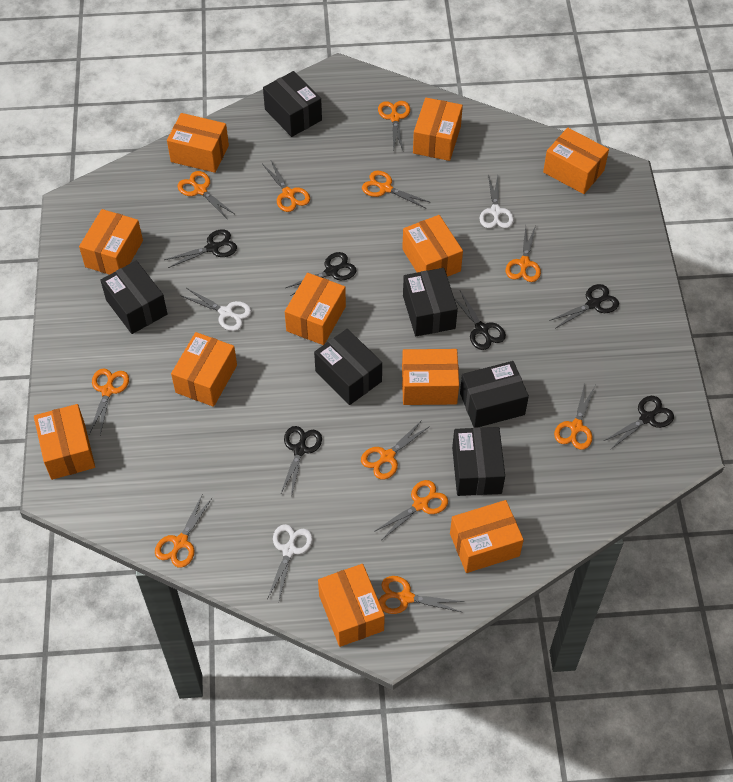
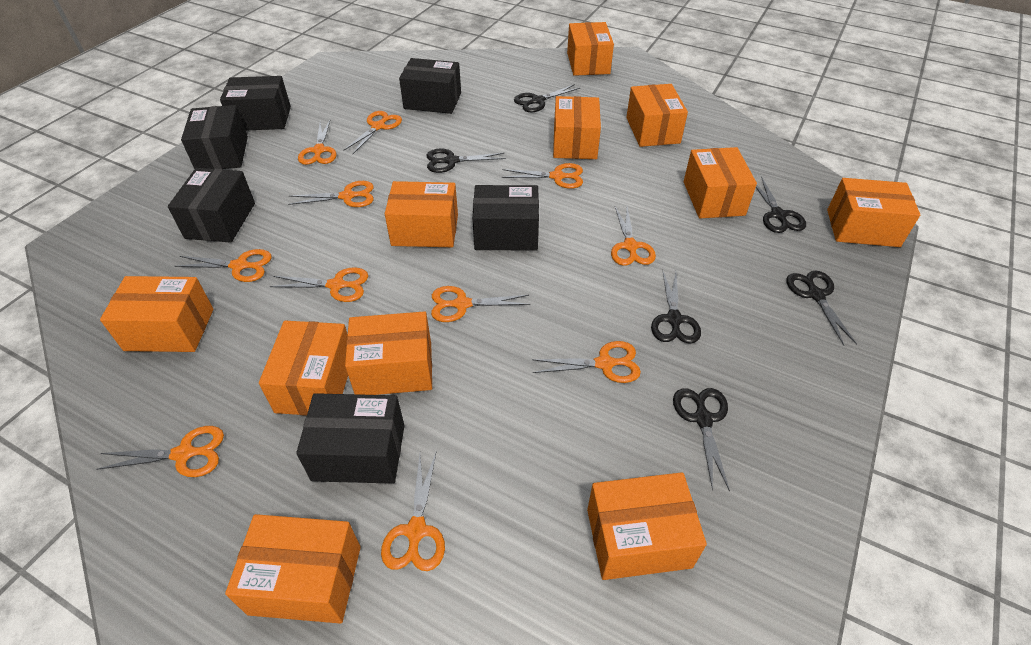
white scissors: [180,288,252,331] [267,524,313,600] [479,175,514,228] = 3 -> none = 0

